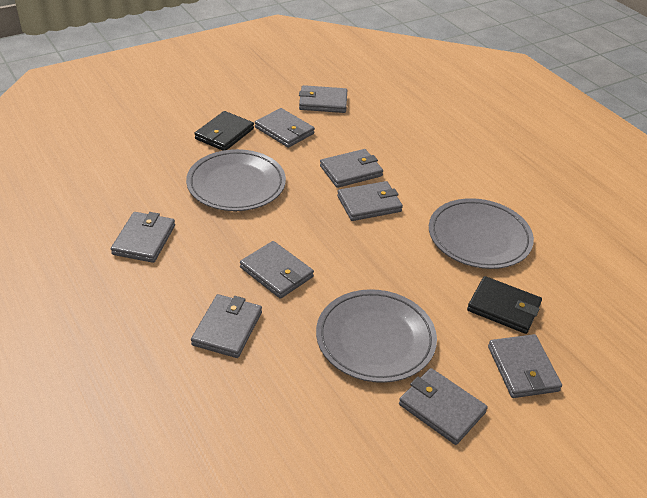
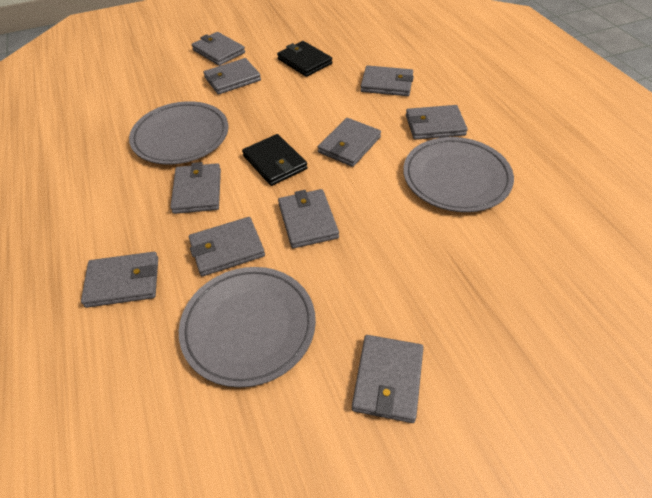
grey wallet: [111,212,175,263] [191,294,262,358] [240,241,314,299] [255,108,315,148] [299,85,347,113] [320,149,383,188] [337,181,403,221] [399,368,488,445] [488,334,562,398] = 9 -> [81,252,158,308] [170,162,221,214] [189,217,265,277] [191,32,245,66] [203,58,261,95] [278,189,339,248] [318,118,381,167] [352,335,424,423] [360,65,414,96] [406,105,468,140] = 10

